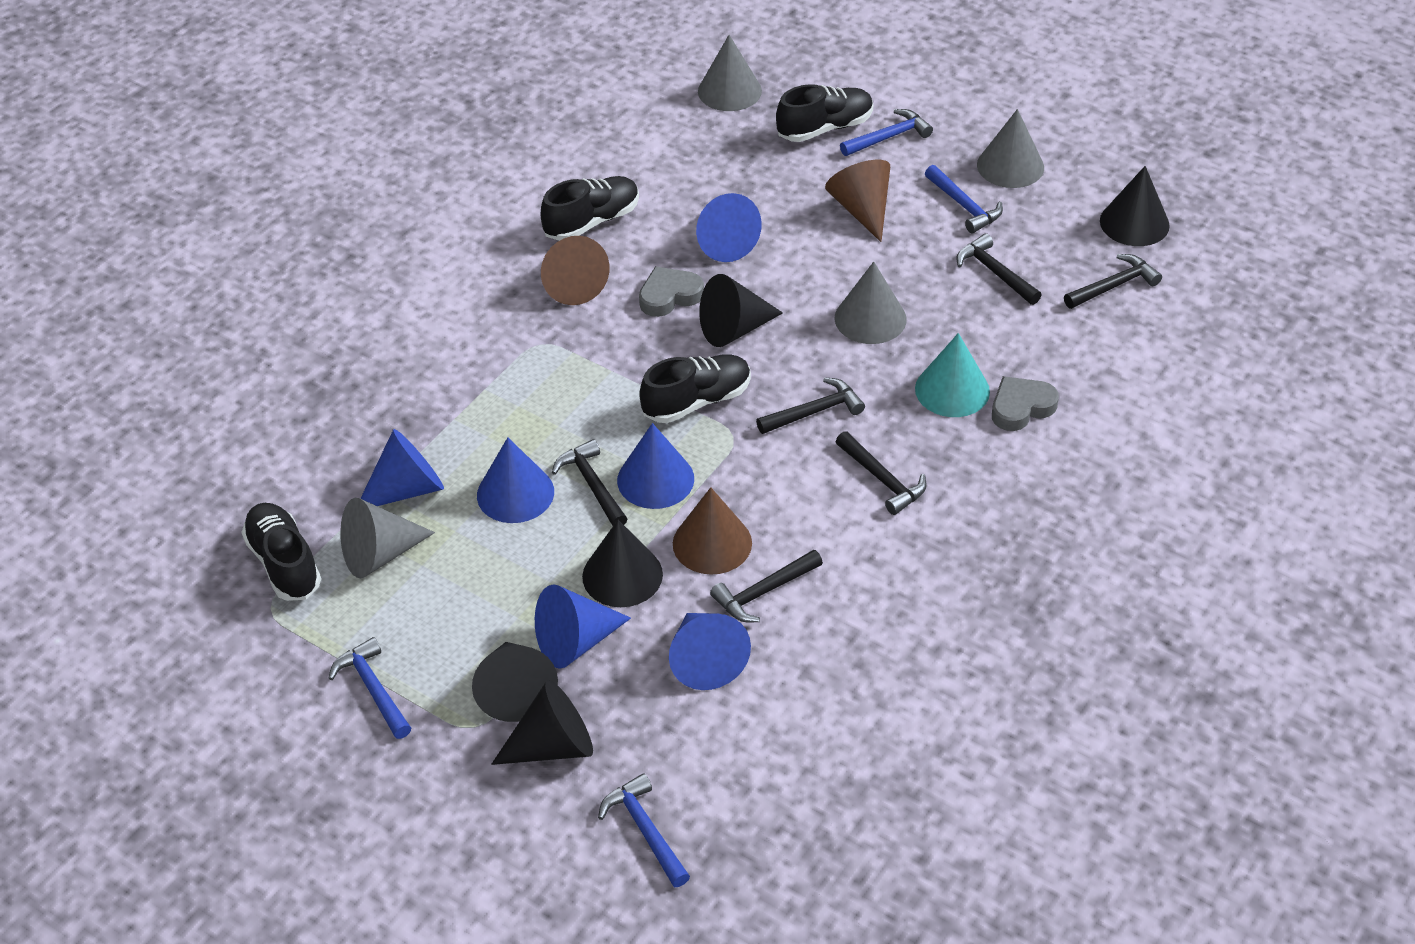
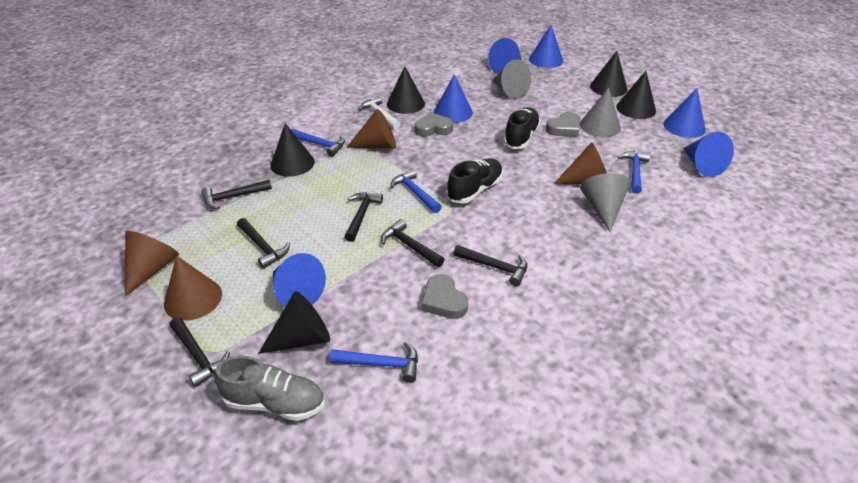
black shoe: [241,503,321,601] [540,176,639,241] [639,354,751,423] [776,84,873,142] = 4 -> [447,158,503,204] [503,107,541,149] = 2
brown cone: [541,236,609,305] [673,487,752,575] [825,160,890,242] = 3 -> [125,231,179,297] [164,256,222,321] [346,109,396,149] [554,142,607,184] = 4
grey cone: [340,498,435,578] [698,35,762,111] [835,262,906,344] [977,109,1044,188] = 4 -> [492,59,531,99] [580,87,621,137] [580,173,630,232] = 3
grey heart: [639,266,704,317] [992,376,1059,431] = 2 -> [415,112,453,137] [421,274,468,319] [546,112,580,137] = 3
grey shoe: none = 0 -> [215,356,325,421] = 1
turquoise cone: [915,333,990,417] = 1 -> none = 0
white hammer: none = 0 -> [359,96,400,129] = 1

